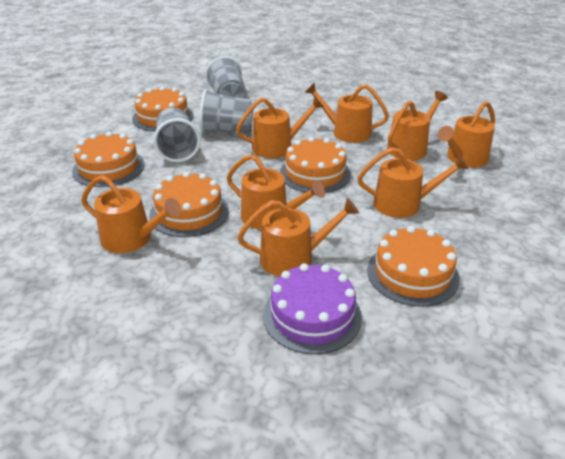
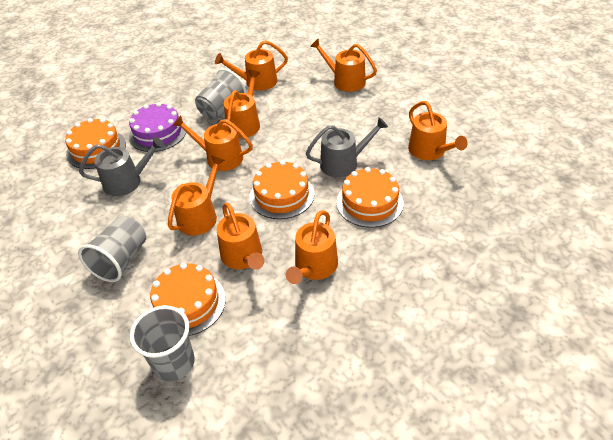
grey watering can: none = 0 -> [79,137,165,196] [306,117,388,178] = 2
orange cake: [72,132,145,187] [132,86,193,131] [149,172,229,237] [280,137,351,193] [367,226,460,307] = 5 -> [65,118,126,169] [149,263,226,336] [250,160,314,219] [337,167,404,228] = 4

